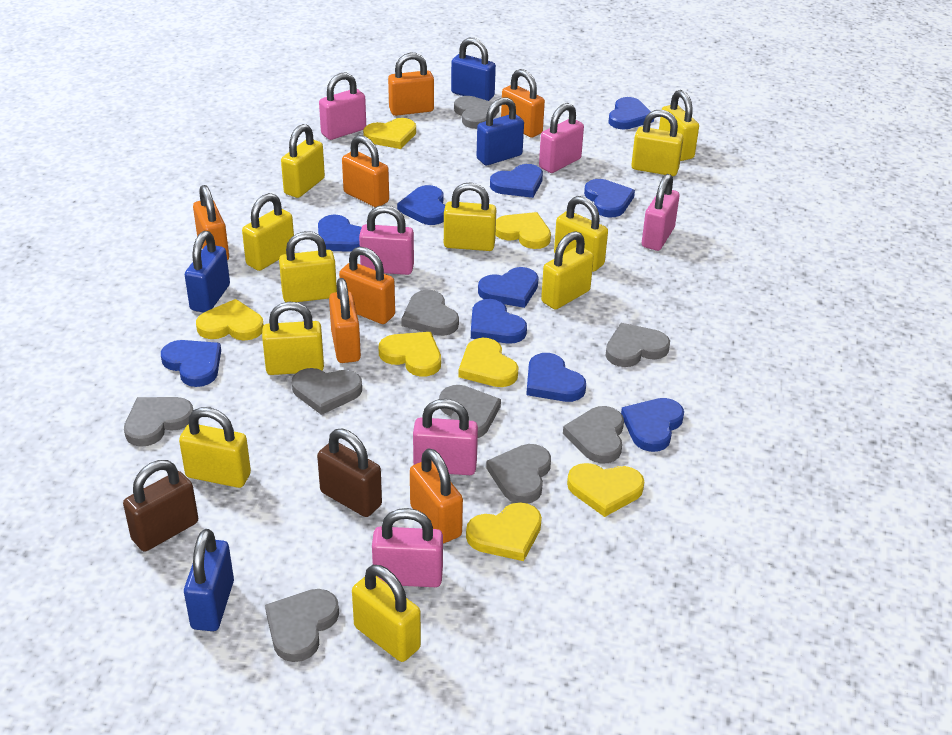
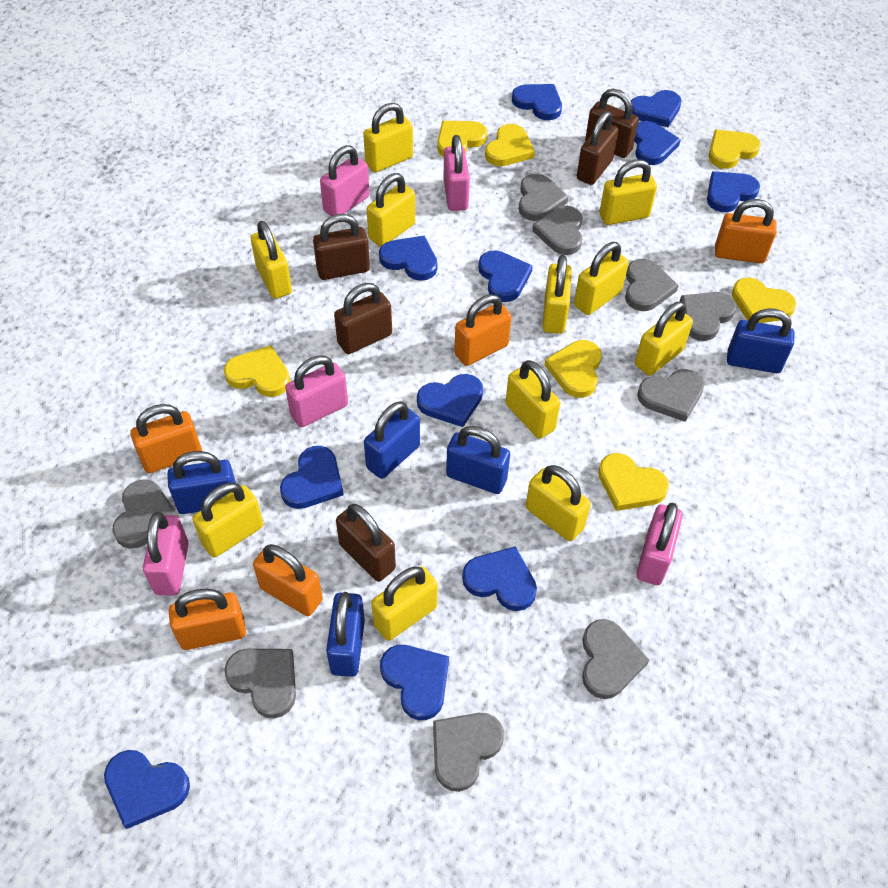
blue heart: [161,340,221,387] [318,215,362,252] [397,185,445,225] [471,299,527,344] [478,267,539,308] [490,164,543,198] [526,353,586,402] [584,179,635,217] [608,97,654,130] [621,398,684,452] = 10 -> [104,750,190,829] [280,446,344,509] [379,235,438,281] [380,645,449,720] [417,374,483,427] [462,546,537,611] [478,251,533,302] [512,84,562,120] [631,90,682,127] [634,121,681,165] [707,171,760,212] = 11
blue padlock: [184,529,234,631] [185,231,230,313] [451,38,496,101] [477,97,524,165] = 4 -> [167,451,236,514] [326,592,365,677] [364,401,420,479] [446,426,510,494] [727,308,795,373] = 5
brown padlock: [123,460,198,551] [317,429,382,517] = 2 -> [313,214,370,280] [334,283,392,354] [336,504,396,582] [577,111,619,185] [585,89,639,158] = 5
orange padlock: [193,185,229,260] [329,278,361,363] [339,247,395,324] [342,135,389,207] [388,52,434,116] [410,448,463,543] [501,69,545,138] = 7 -> [130,404,202,473] [169,589,246,650] [253,544,323,616] [454,294,512,366] [715,199,777,263] = 5
pink padlock: [319,72,366,140] [359,205,414,275] [372,508,443,587] [413,399,478,475] [539,103,584,173] [642,174,680,251] = 6 -> [143,512,189,596] [285,356,348,427] [320,145,370,216] [443,135,470,211] [636,503,683,585] = 5

